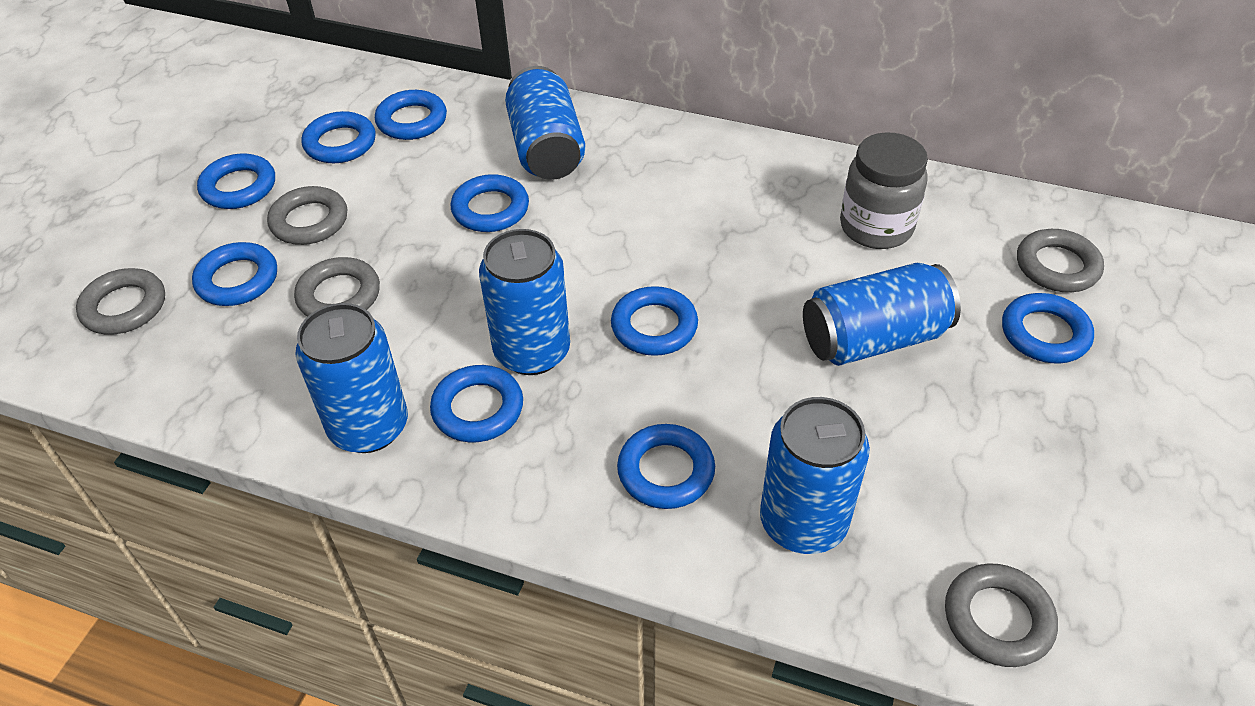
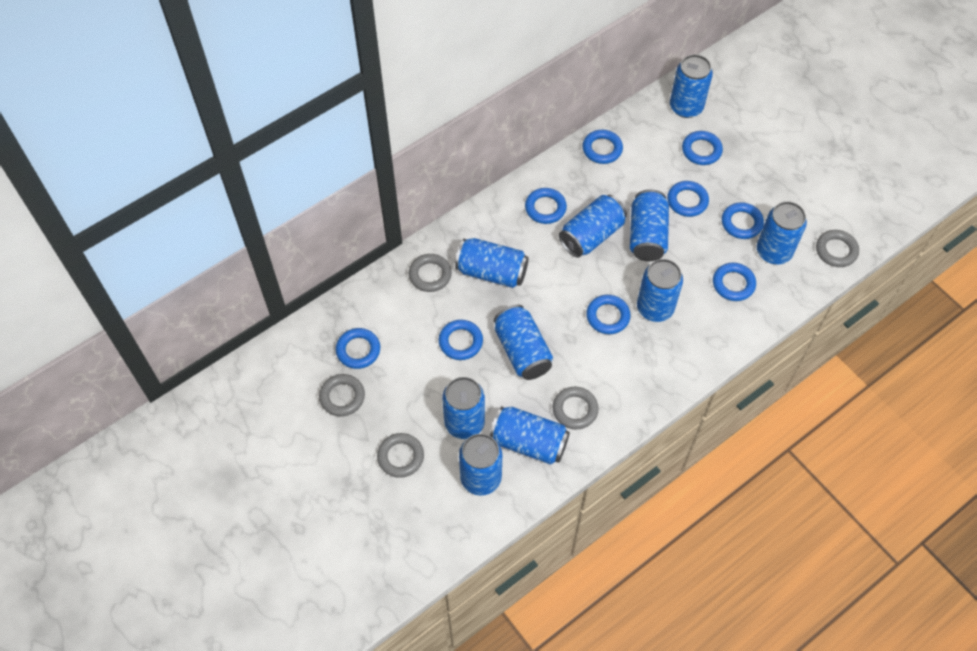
blue can: [295,303,408,453] [479,229,570,375] [505,66,586,180] [760,397,870,554] [803,263,961,366] = 5 -> [442,377,485,439] [455,238,529,288] [459,434,502,496] [490,406,570,465] [494,304,553,380] [559,195,627,258] [630,189,669,261] [637,259,683,322] [670,54,713,118] [757,201,807,264] = 10
grey jar: [840,132,928,249] = 1 -> none = 0

